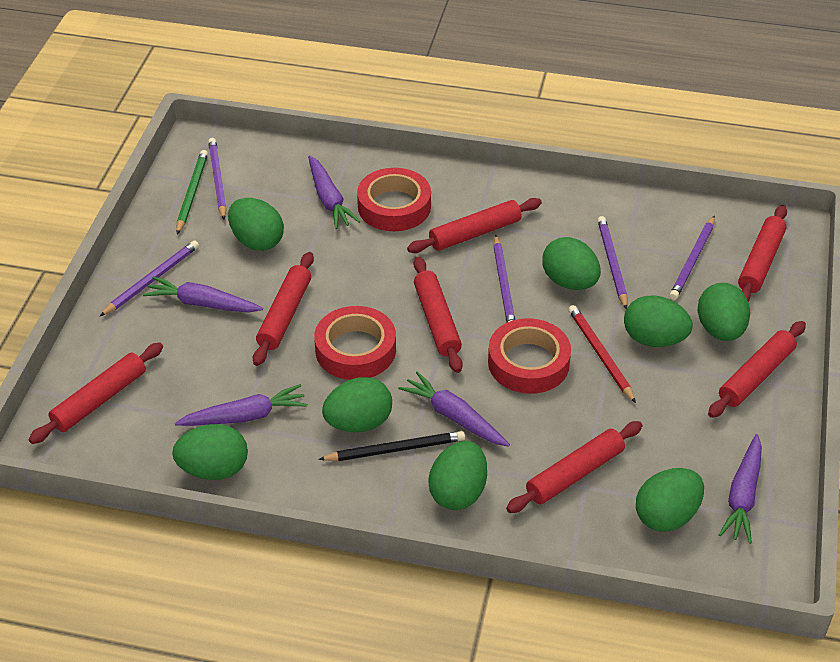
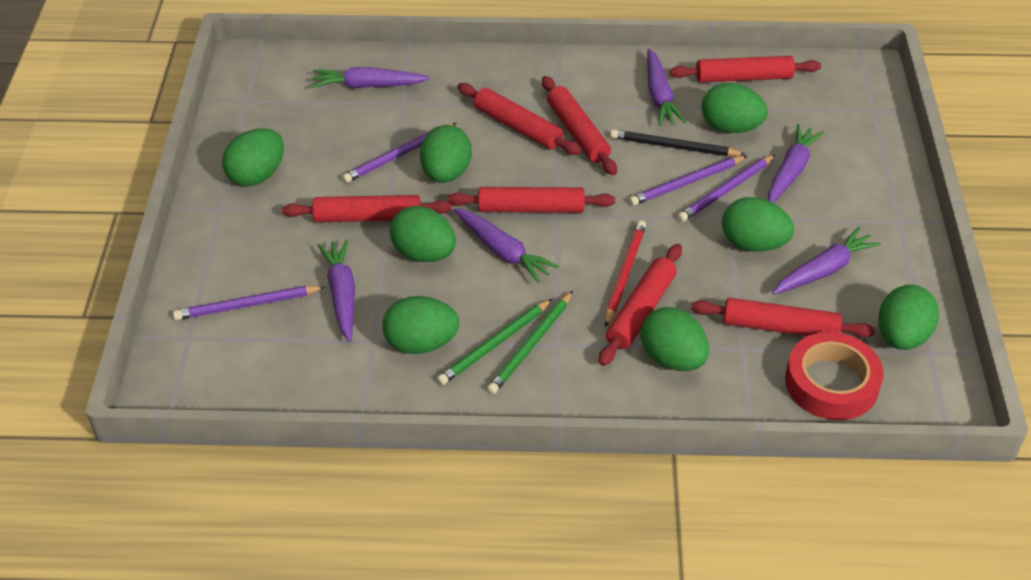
green pencil: [176,150,208,234] = 1 -> [437,299,552,385] [487,291,573,394] = 2
purple carrot: [143,276,263,312] [175,384,308,426] [308,156,361,229] [398,371,510,447] [719,434,762,544] = 5 -> [311,67,430,88] [318,239,355,342] [454,208,559,283] [647,49,686,126] [768,124,824,203] [772,227,881,294] = 6
purple pencil: [100,240,199,316] [208,138,227,219] [493,235,515,323] [598,216,627,309] [669,216,715,300] = 5 -> [173,286,325,320] [342,123,456,183] [629,156,747,206] [678,154,776,222] = 4
red tape: [314,306,396,380] [357,168,431,231] [488,318,571,394] = 3 -> [785,332,884,420] = 1

